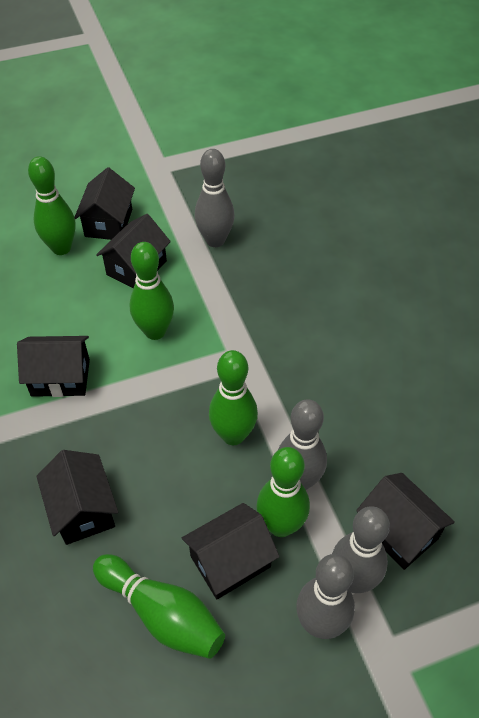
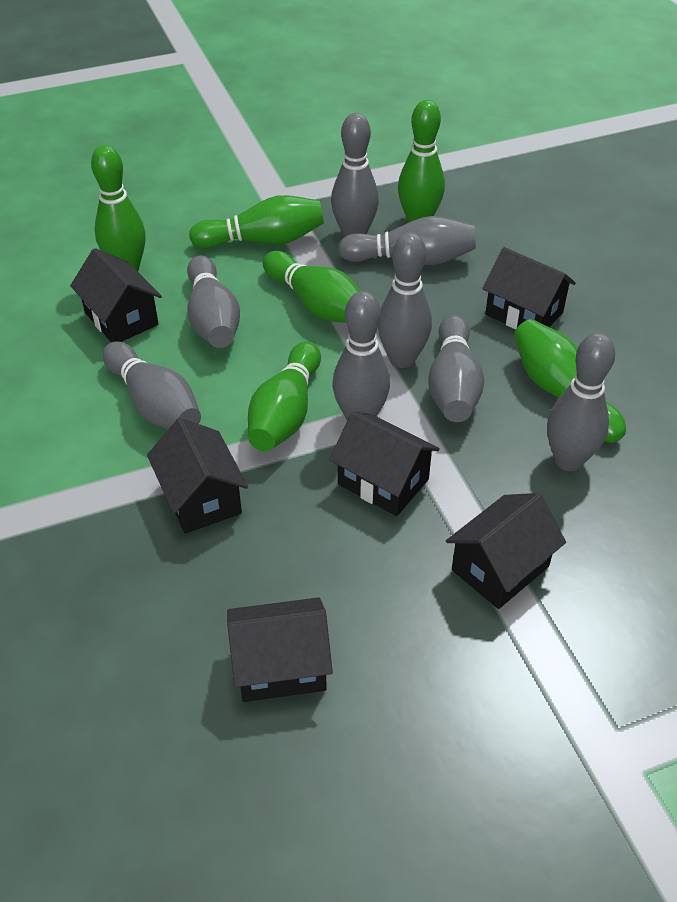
green bowling pin: [28,156,75,255] [93,554,225,659] [130,242,174,340] [209,350,258,445] [256,447,310,537] = 5 -> [91,145,146,271] [189,195,324,248] [248,341,321,451] [263,251,360,323] [398,100,445,223] [514,319,626,443] = 6
grey bowling pin: [195,149,235,247] [278,399,327,490] [296,554,355,639] [332,506,390,593] = 4 -> [103,341,201,429] [187,255,240,348] [331,113,379,237] [332,291,390,420] [337,216,476,265] [378,232,432,368] [428,315,484,422] [547,333,615,471] = 8

